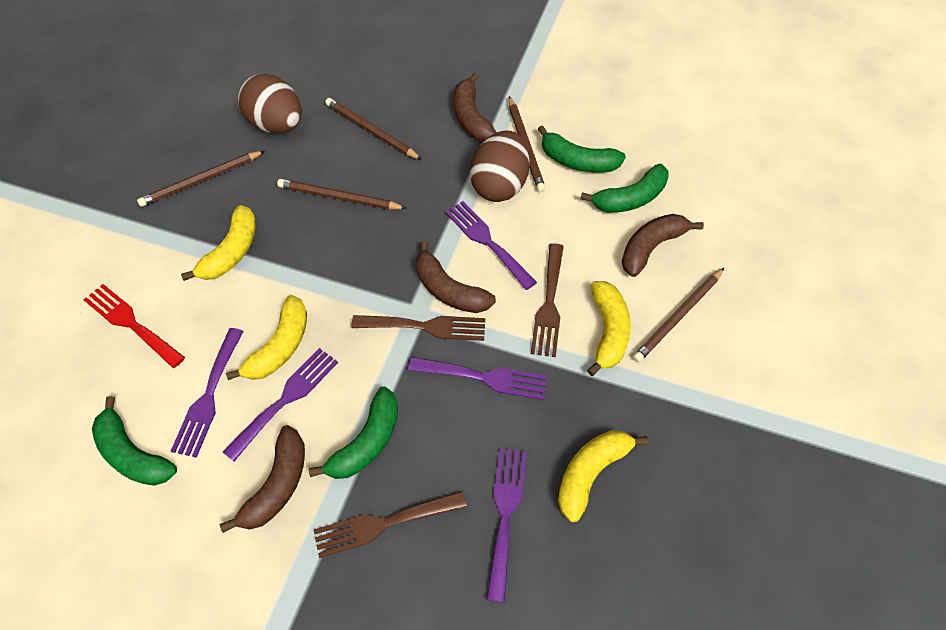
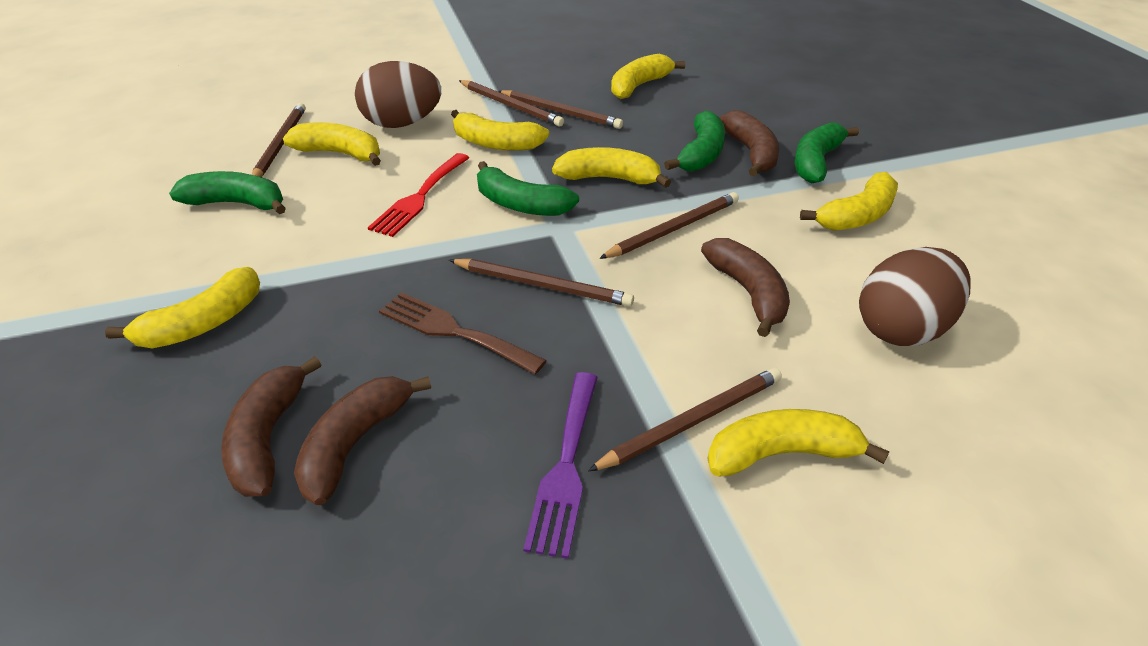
brown fork: [314,491,467,558] [351,315,485,341] [531,243,564,357] = 3 -> [379,292,547,374] = 1
brown pencil: [137,151,265,207] [277,179,407,210] [325,98,422,160] [509,96,546,192] [633,268,724,363] = 5 -> [252,103,306,177] [449,259,634,307] [459,80,564,127] [498,90,623,129] [588,368,782,471] [599,192,739,259] = 6
purple fork: [171,328,244,458] [223,348,338,462] [408,357,547,400] [445,201,537,290] [486,448,526,603] = 5 -> [523,372,598,559] = 1
yellow banana: [181,205,256,281] [226,295,307,380] [558,430,648,522] [587,281,631,376] = 4 -> [105,267,260,348] [283,122,381,166] [451,110,549,151] [552,147,671,188] [611,54,685,99] [707,409,890,477] [800,172,898,231] = 7

